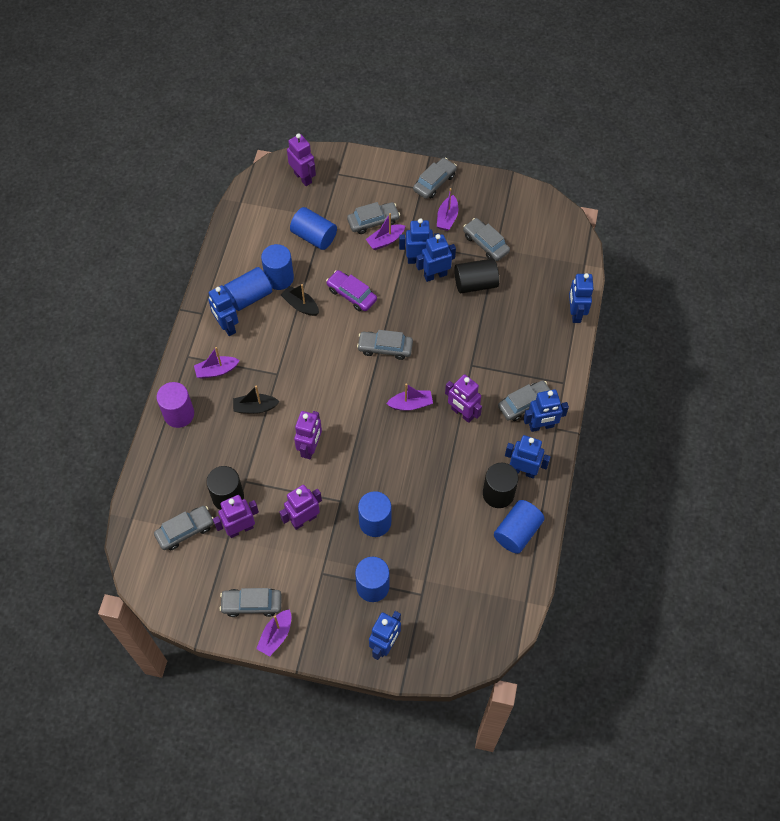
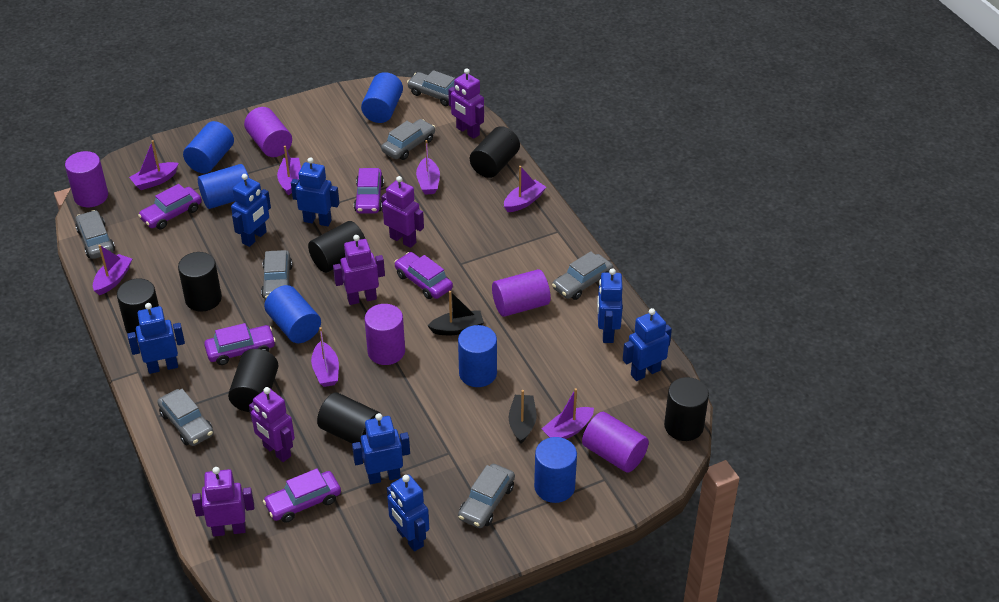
black cylinder: [206,466,244,510] [454,258,499,293] [483,463,518,508] = 3 -> [117,278,159,338] [178,252,222,312] [228,349,278,412] [308,221,365,273] [317,392,383,444] [470,126,520,178] [664,377,709,441] = 7
purple boat: [194,347,240,379] [256,609,291,657] [366,213,405,250] [386,383,433,411] [437,188,458,231] = 5 -> [93,245,132,295] [129,140,178,190] [277,146,301,195] [311,327,339,387] [416,140,440,195] [504,166,546,212] [542,388,594,439] = 7
purple car: [326,270,377,312] = 1 -> [138,184,202,229] [204,323,276,365] [263,468,341,523] [354,168,384,214] [394,252,453,299] = 5
purple cylinder: [157,382,194,428] = 1 -> [65,151,108,207] [244,107,292,157] [365,304,405,365] [492,269,551,317] [582,412,649,473] = 5

